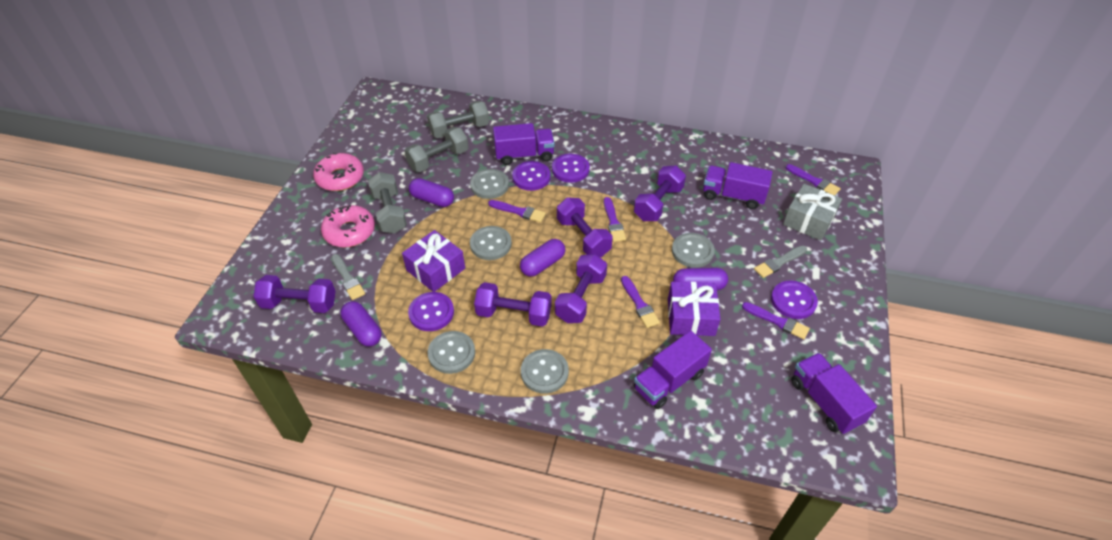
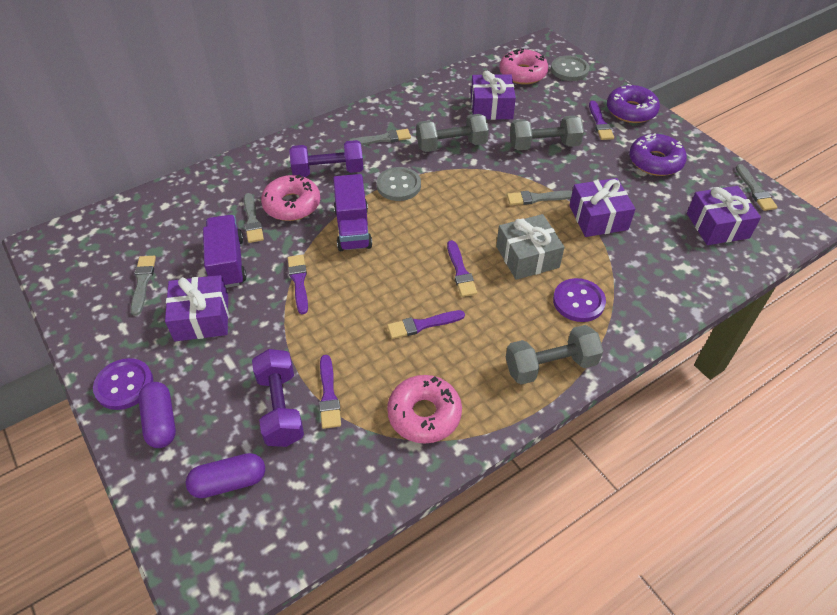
grey brush: [331,254,365,300] [754,246,807,278] = 2 -> [131,256,156,316] [244,193,264,243] [349,129,411,145] [507,191,572,205] [736,164,777,211] = 5
grey button: [427,331,475,374] [470,169,509,199] [470,226,512,260] [521,349,569,394] [672,233,715,268] = 5 -> [377,167,421,201] [551,55,590,81] = 2
pink donut: [313,153,364,191] [321,205,375,248] = 2 -> [261,175,320,221] [387,375,462,444] [499,49,548,85] = 3
purple button: [408,292,454,331] [512,161,551,191] [552,154,590,183] [771,281,818,319] = 4 -> [93,358,153,410] [553,278,606,322] = 2
purple capsule: [341,301,382,346] [409,178,454,207] [520,239,565,277] [673,268,728,290] = 4 -> [138,382,176,448] [186,453,265,498] = 2
purple donut: none = 0 -> [607,84,660,123] [629,133,687,176] = 2
purple dumbbell: [253,275,336,313] [474,282,552,327] [555,254,607,323] [557,197,612,257] [634,166,686,221] = 5 -> [252,349,304,447] [289,140,363,177] = 2
purple gift: [402,230,465,292] [668,282,720,336] = 2 -> [165,275,229,341] [471,70,516,120] [569,178,635,237] [687,186,761,245] = 4
purple truck: [493,123,555,165] [634,330,712,409] [703,162,773,209] [791,353,877,434] = 4 -> [203,215,247,288] [333,174,372,251] = 2

